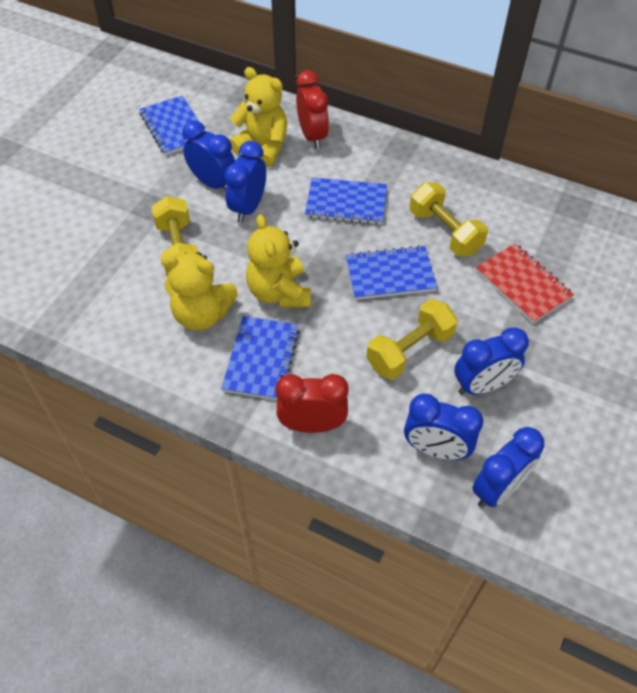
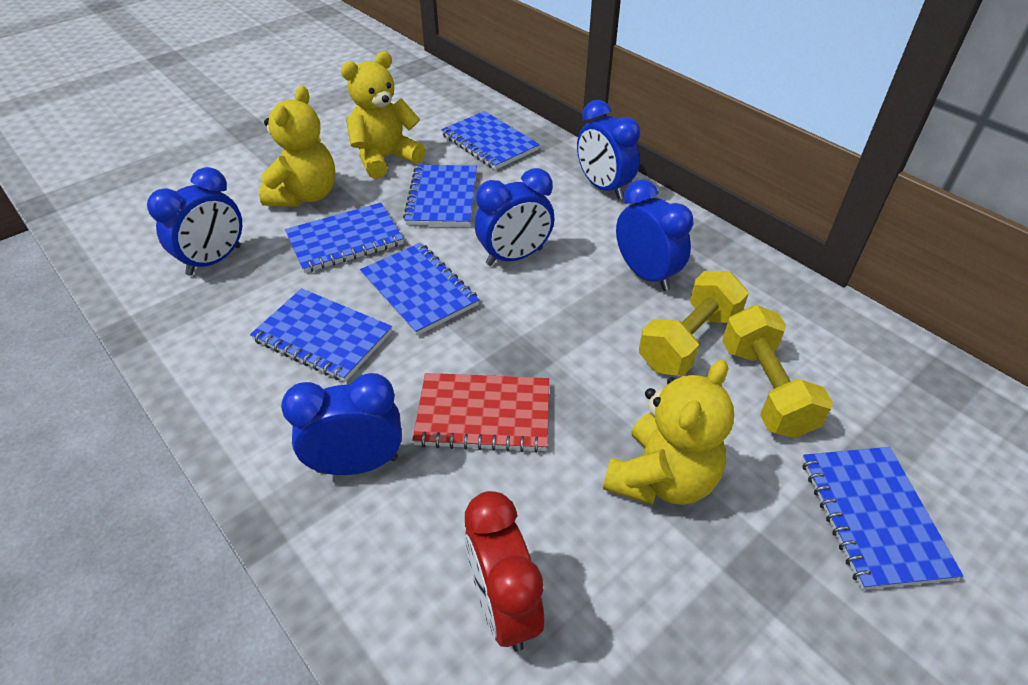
blue notebook: [139,95,205,155] [221,316,300,400] [305,177,387,225] [346,245,437,300] = 4 -> [250,288,392,382] [285,203,404,273] [360,243,479,336] [403,165,477,226] [441,111,540,170] [802,447,963,590] = 6
red clock: [276,374,349,433] [296,70,329,149] = 2 -> [465,491,544,652] = 1
yellow dumbbell: [151,196,198,277] [366,299,458,380] [410,182,488,256] = 3 -> [639,271,749,376] [722,305,833,438] = 2

